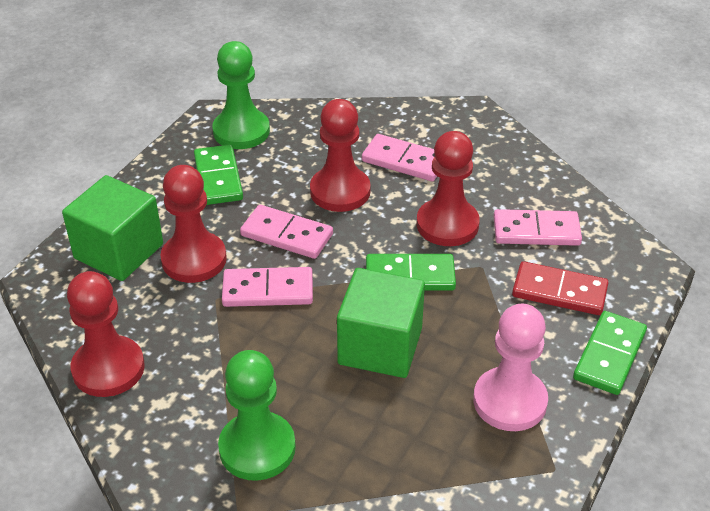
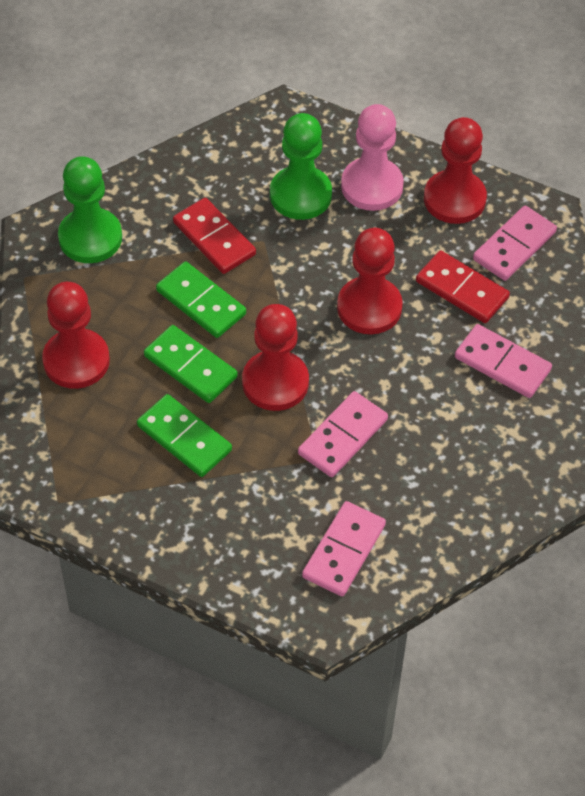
green cube: [62,175,163,281] [337,268,425,378] = 2 -> none = 0
red domino: [512,261,609,315] = 1 -> [173,198,256,274] [416,251,510,323] = 2

